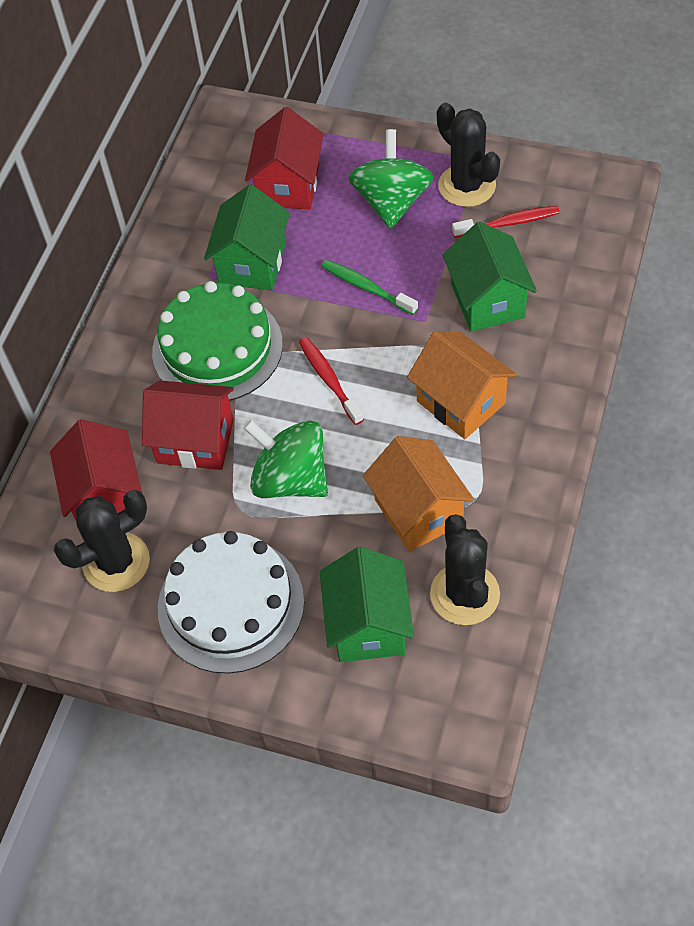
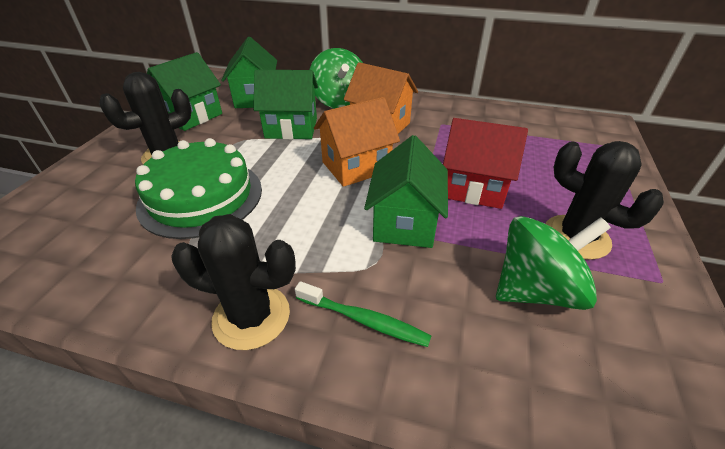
green house: [204,185,290,290] [320,547,414,662] [443,222,537,332] = 3 -> [147,52,222,131] [221,37,277,108] [253,70,318,140] [364,135,448,248] = 4
red house: [50,419,142,520] [142,380,234,470] [245,107,324,209] = 3 -> [443,118,528,209] = 1
red toothbrush: [299,337,364,425] [452,206,560,238] = 2 -> none = 0
white cake: [158,531,304,674] = 1 -> none = 0

